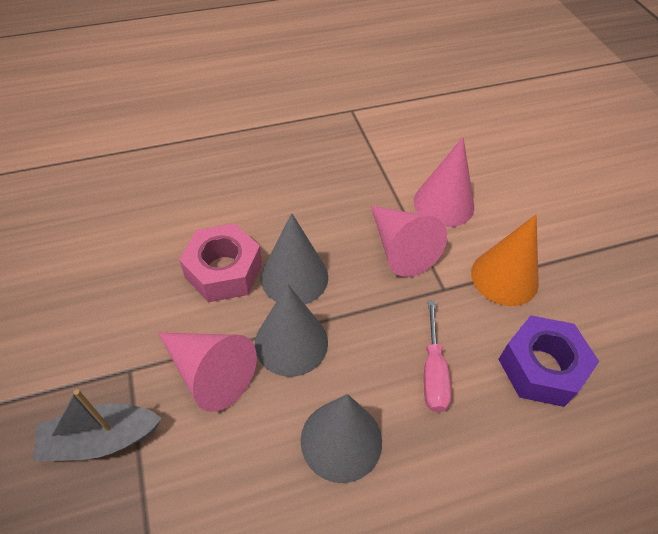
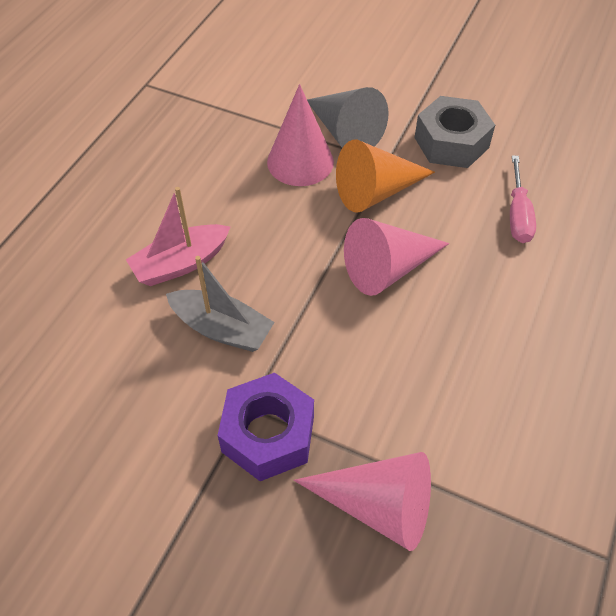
grey cone: [255,284,328,377] [261,213,328,304] [301,394,382,483] = 3 -> [307,87,389,148] = 1
grey nut: none = 0 -> [414,96,495,168] = 1
pink boat: none = 0 -> [126,187,230,286] = 1
pink nut: [179,224,262,302] = 1 -> none = 0

